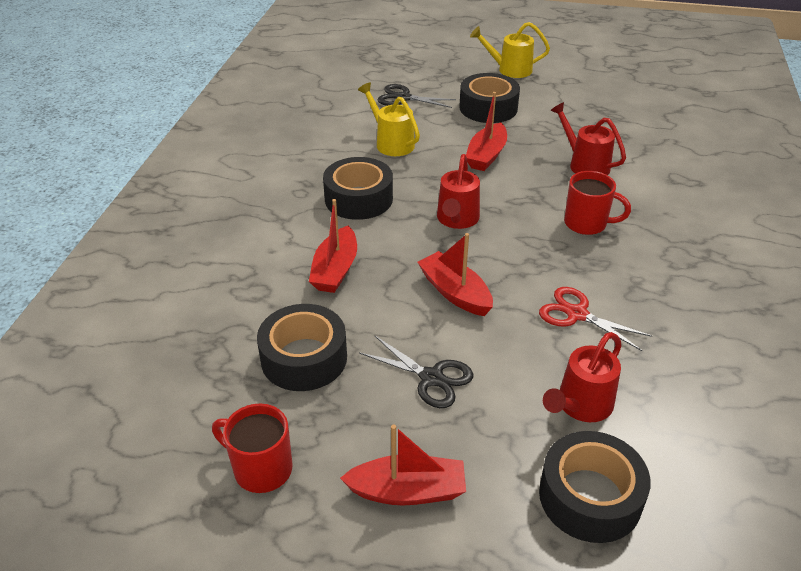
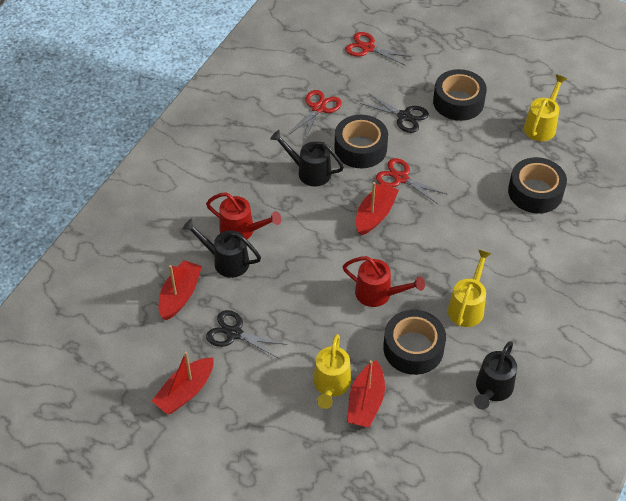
black watering can: none = 0 -> [182,219,261,278] [270,130,344,187] [474,341,517,410] = 3
red mug: [212,403,292,493] [564,171,631,235] = 2 -> none = 0
red scissors: [539,287,652,351] = 1 -> [289,90,342,140] [345,32,412,66] [376,158,448,205] = 3
red watering can: [437,154,480,229] [543,332,621,422] [550,102,626,175] = 3 -> [206,192,282,240] [343,256,425,307] = 2
yellow watering can: [358,82,420,156] [470,22,550,78] = 2 -> [313,334,351,409] [448,249,492,327] [524,74,567,141] = 3

